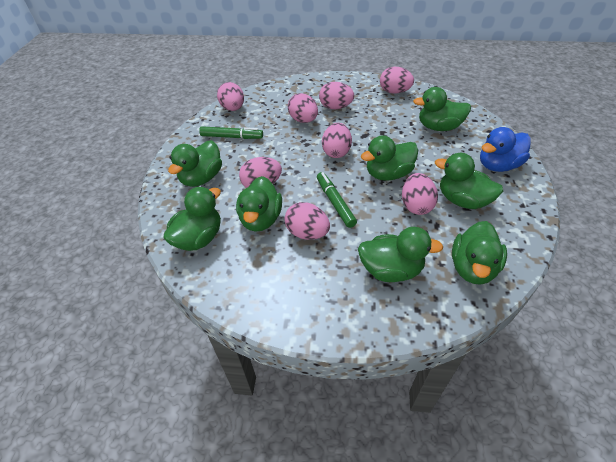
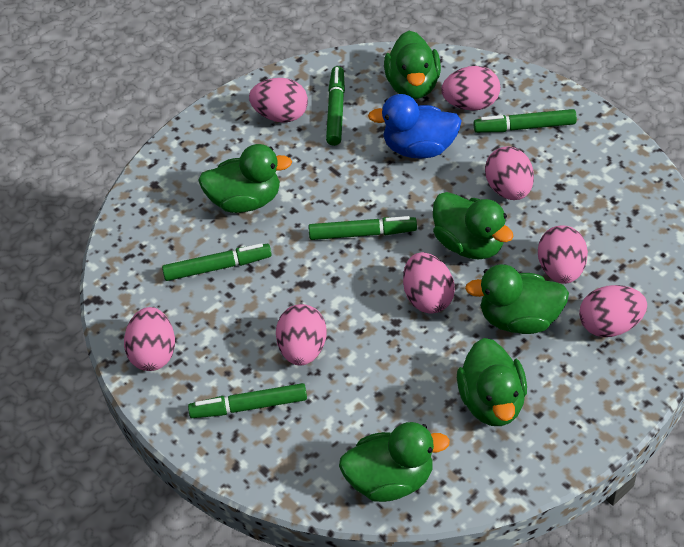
green duck: [163,187,221,251] [168,140,222,187] [236,176,282,232] [358,227,443,282] [361,135,418,181] [413,87,471,131] [435,153,503,209] [452,221,507,285] = 8 -> [198,144,292,213] [339,422,450,502] [384,31,441,99] [433,192,514,259] [457,338,527,426] [465,264,569,334] = 6
green marker: [199,126,263,139] [317,172,357,228] = 2 -> [162,243,272,281] [188,383,307,418] [309,216,417,240] [326,66,345,146] [473,109,577,133] = 5

